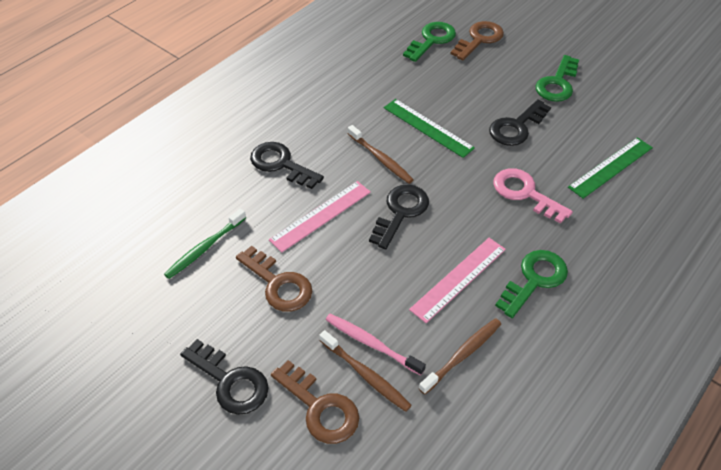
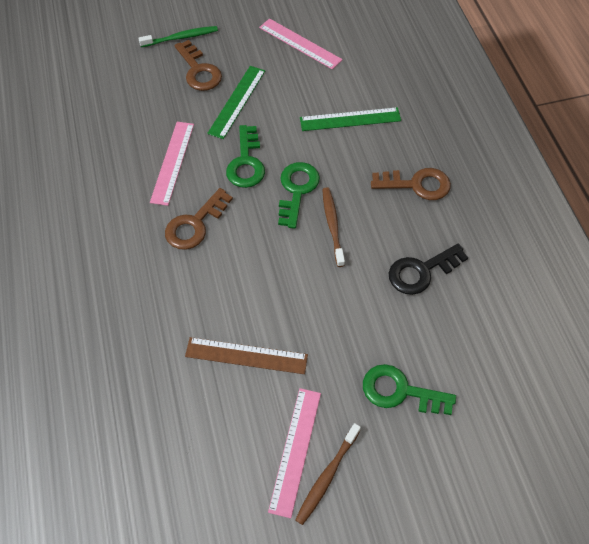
black key: [180,339,269,415] [250,142,324,189] [369,184,429,249] [489,99,551,146] = 4 -> [389,244,468,295] = 1
brown ruler: none = 0 -> [185,337,308,374] = 1
brown toothbrush: [319,330,412,412] [348,125,414,184] [419,318,501,395] = 3 -> [295,423,361,525] [322,188,345,267] = 2
pink key: [493,168,573,224] = 1 -> none = 0
pink ruler: [269,181,371,253] [409,238,506,323] = 2 -> [150,122,194,206] [259,18,343,70] [268,388,321,518] = 3
pink toothbrush: [326,314,426,376] = 1 -> none = 0

